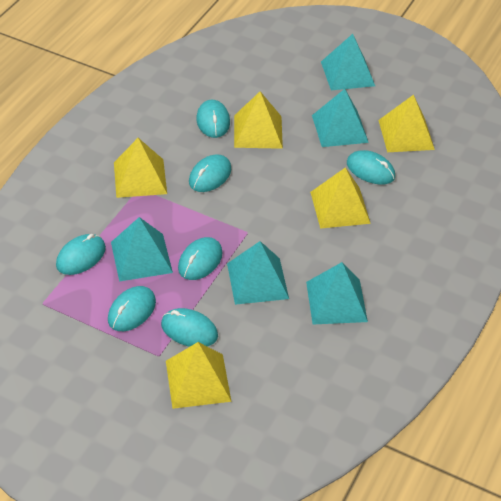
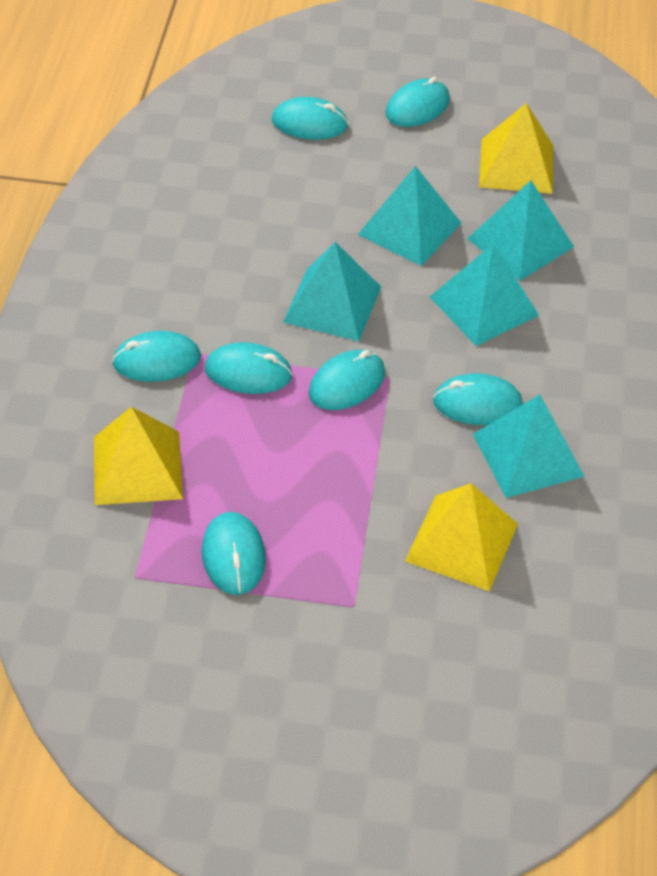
yellow pyramid: [114,138,167,198] [166,342,232,409] [234,91,283,149] [310,167,371,229] [378,95,435,152] = 5 -> [94,407,183,505] [405,483,518,591] [479,103,553,194] = 3

